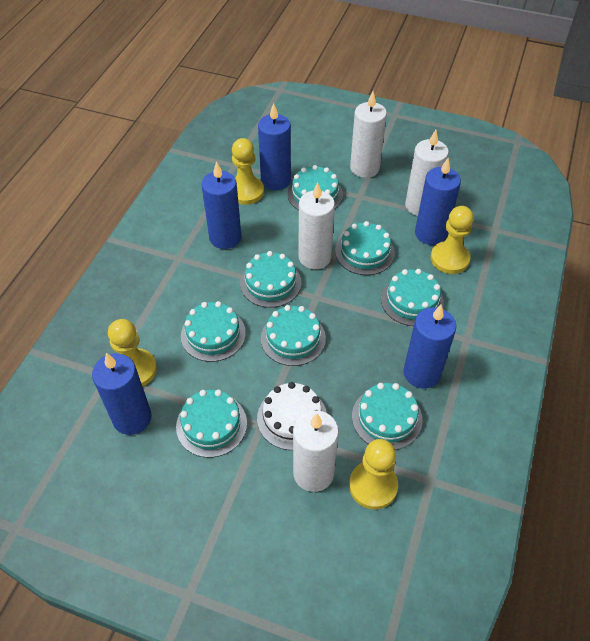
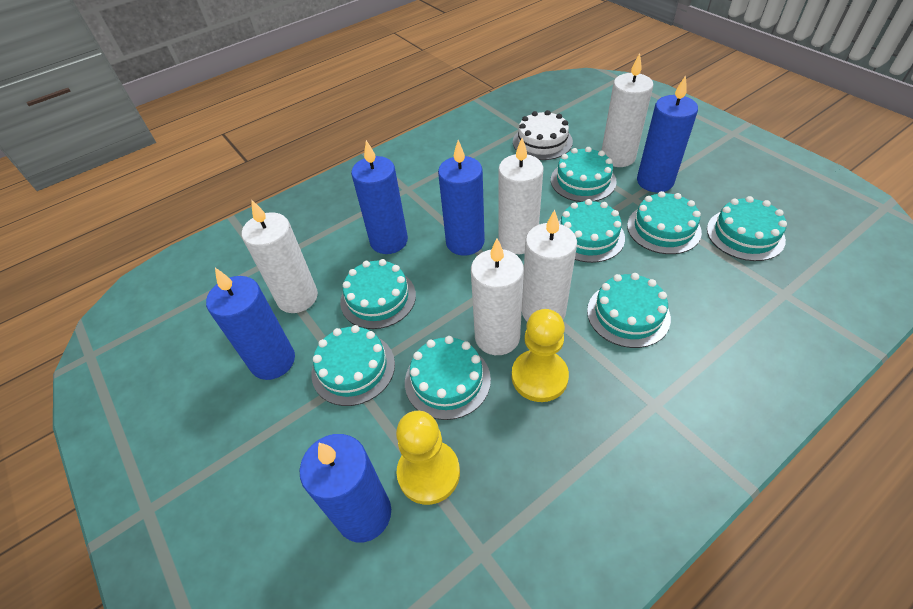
white candle: [293,410,339,492] [298,182,335,269] [350,91,387,178] [405,130,449,216] = 4 -> [242,199,318,313] [471,239,524,355] [498,138,544,254] [522,210,577,321] [601,53,653,167] = 5
yellow pawn: [108,319,157,387] [232,138,264,205] [349,439,398,509] [431,206,474,274] = 4 -> [396,411,460,505] [512,309,569,402] = 2

